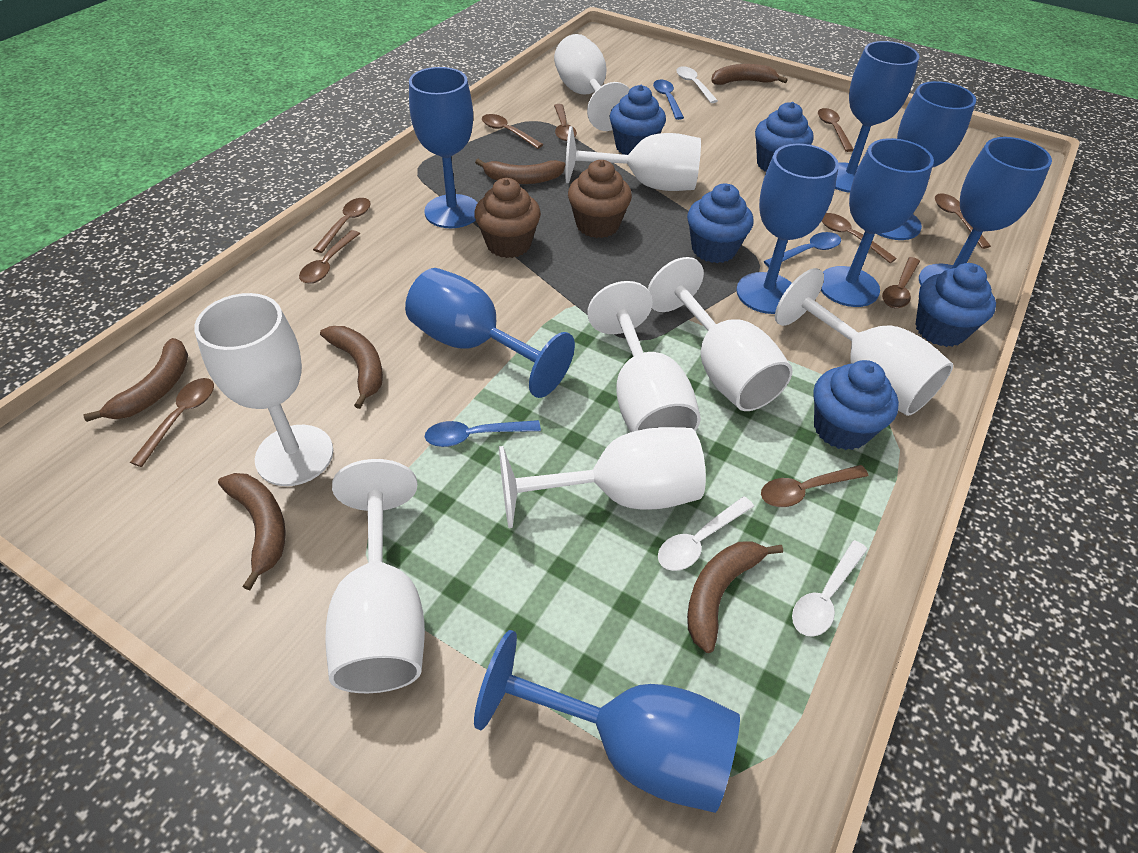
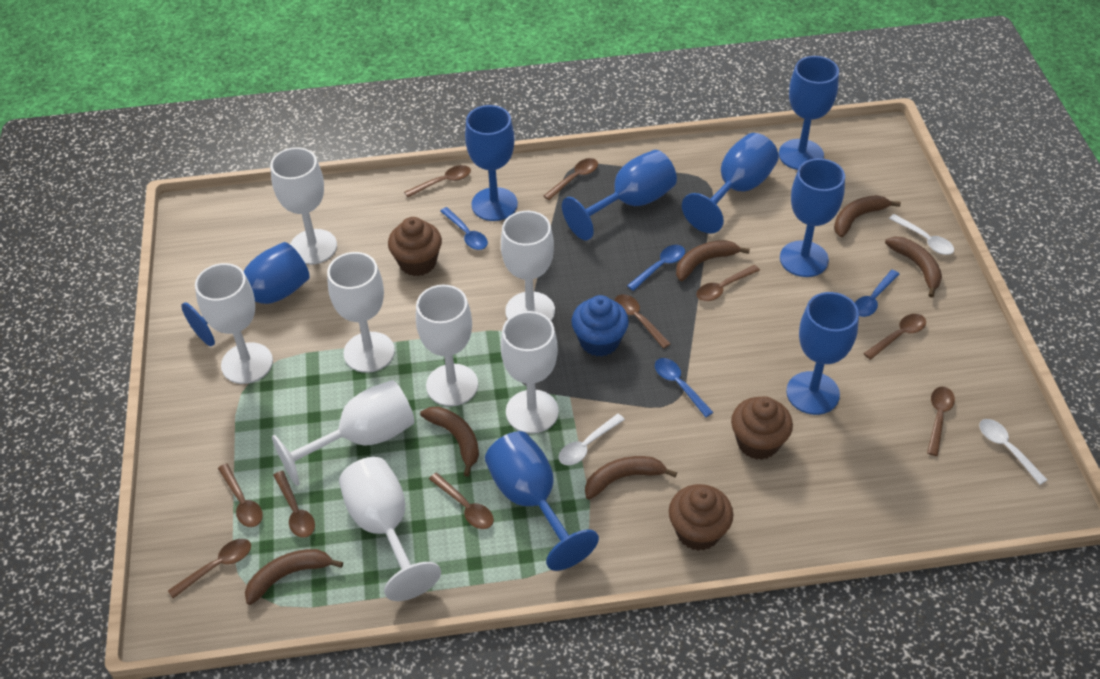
blue cupcake: [609,85,666,155] [687,183,754,263] [755,102,813,172] [813,360,899,450] [915,263,996,347] = 5 -> [571,295,629,357] = 1
blue spoon: [425,420,541,447] [653,80,684,120] [764,232,841,267] = 3 -> [440,207,488,250] [627,245,685,291] [655,358,713,417] [855,270,899,317] = 4
brown cupcake: [474,178,541,258] [568,160,632,238] = 2 -> [388,217,442,276] [669,484,733,551] [731,396,793,460] = 3

